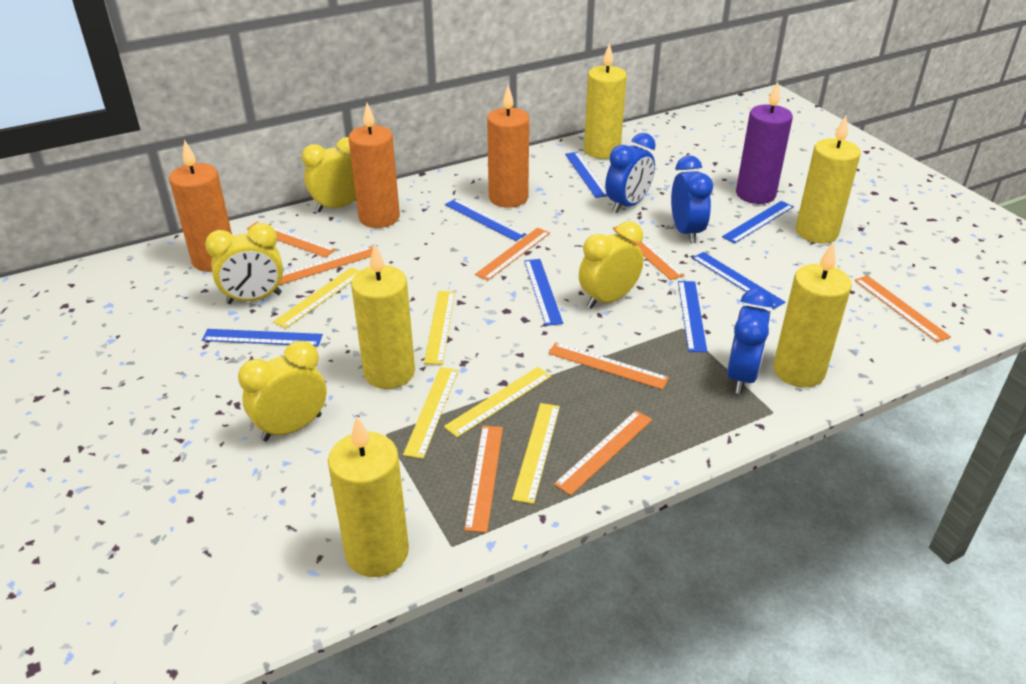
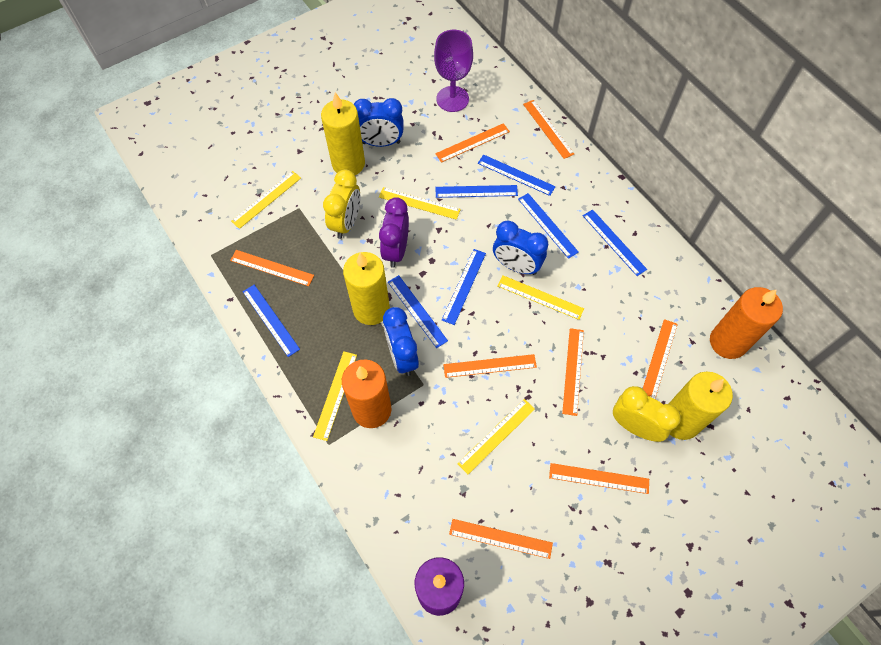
orange candle: [169,140,232,272] [349,103,400,228] [487,85,529,208] = 3 -> [342,359,391,428] [710,287,783,359] = 2
purple clock: none = 0 -> [379,197,409,268] = 1
purple goblet: none = 0 -> [434,30,473,112] = 1
yellow candle: [328,416,409,577] [351,243,415,389] [584,43,627,159] [773,242,852,387] [796,116,861,243] = 5 -> [321,92,365,175] [343,252,390,325] [669,372,733,440] = 3
yellow clock: [205,223,283,304] [238,341,327,441] [302,137,356,212] [579,221,643,309] = 4 -> [323,170,361,239] [613,386,681,442] = 2

